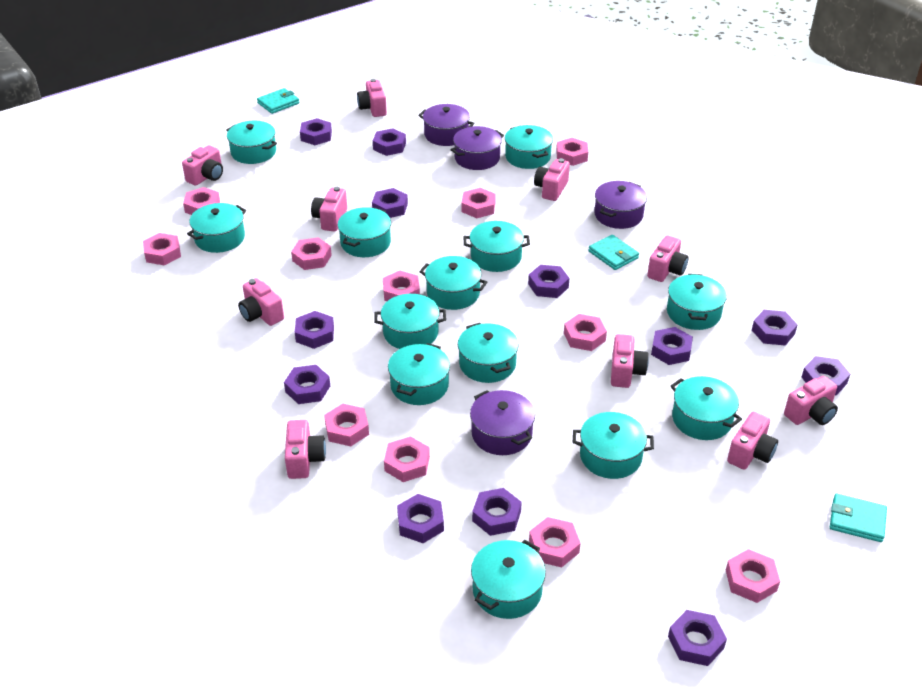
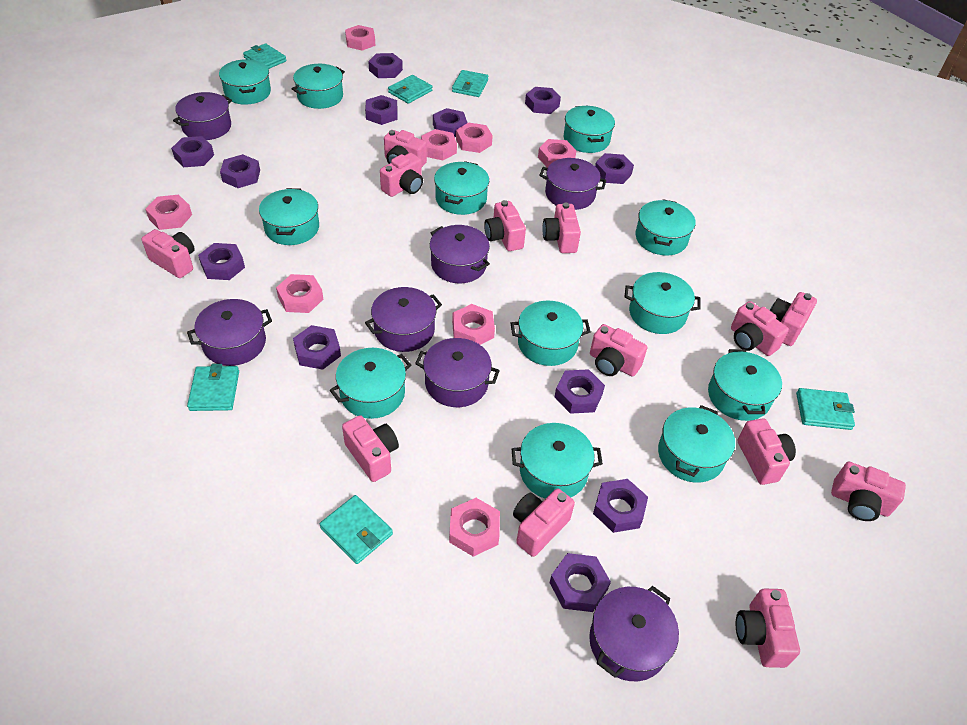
pink camera: [182,145,223,186] [238,278,284,326] [285,420,326,479] [311,187,347,232] [357,79,387,117] [534,158,570,201] [611,334,649,388] [647,235,689,282] [727,412,778,470] [784,376,838,425] = 10 -> [142,229,195,278] [342,415,399,482] [380,153,423,197] [384,130,427,167] [484,200,526,251] [513,488,575,557] [542,202,581,253] [590,324,647,376] [731,301,789,356] [736,588,800,668] [737,418,796,485] [770,292,817,346] [831,462,906,521] = 13
pink nut: [143,233,181,266] [183,187,220,215] [291,237,332,270] [324,404,369,446] [383,271,420,301] [384,437,430,482] [462,188,496,218] [529,517,581,568] [556,138,588,166] [564,314,607,351] [726,549,780,603] = 11 -> [145,195,192,230] [276,274,323,313] [345,25,376,51] [421,129,457,160] [449,498,500,557] [452,304,495,345] [456,122,493,153] [538,139,577,168] = 8
purple pot: [418,104,475,146] [451,126,504,170] [470,390,535,455] [595,181,647,229] = 4 -> [173,92,232,140] [187,299,272,366] [365,287,442,352] [415,338,500,407] [430,225,490,283] [539,158,606,210] [589,586,679,681] = 7
turquoise pot: [187,203,246,253] [226,121,277,164] [338,207,391,257] [374,294,446,349] [388,343,450,405] [420,256,487,310] [458,323,519,383] [464,221,530,272] [471,540,546,619] [505,125,553,169] [573,412,654,479] [667,274,727,330] [671,376,742,440] = 13 -> [219,59,271,105] [259,188,319,245] [291,64,345,109] [330,348,411,419] [434,161,489,215] [510,301,591,366] [512,423,603,499] [564,106,615,153] [625,272,701,334] [635,199,696,255] [658,405,735,483] [708,349,782,421] = 12
turquoise wallet: [257,88,300,114] [588,235,639,270] [830,494,887,542] = 3 -> [187,364,239,411] [243,43,286,69] [320,495,393,564] [388,75,432,104] [452,70,489,97] [796,388,855,430] = 6

